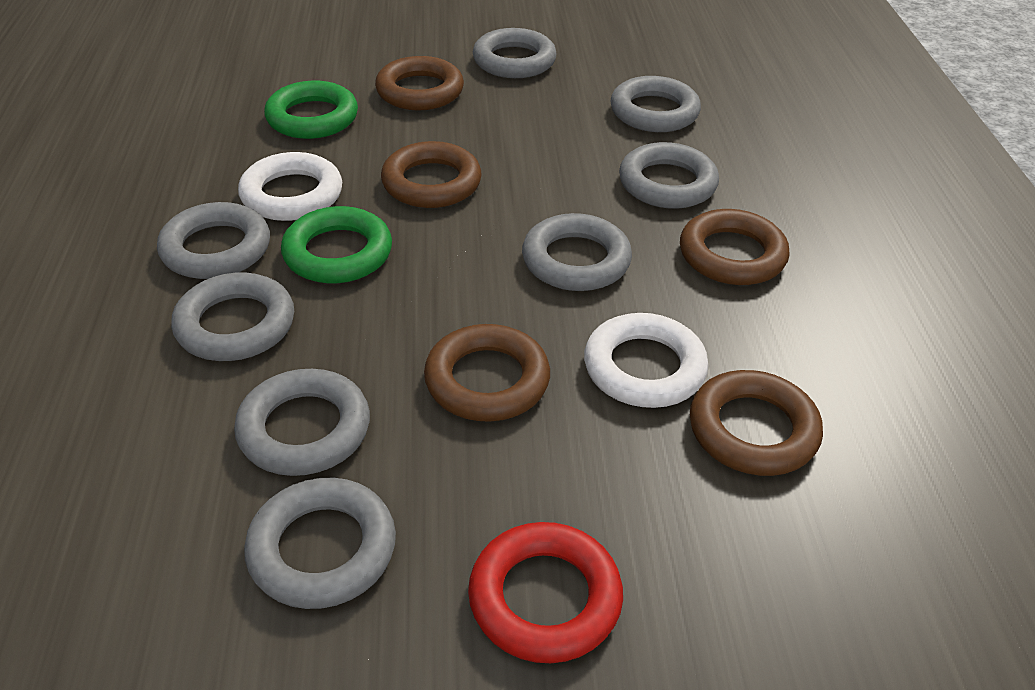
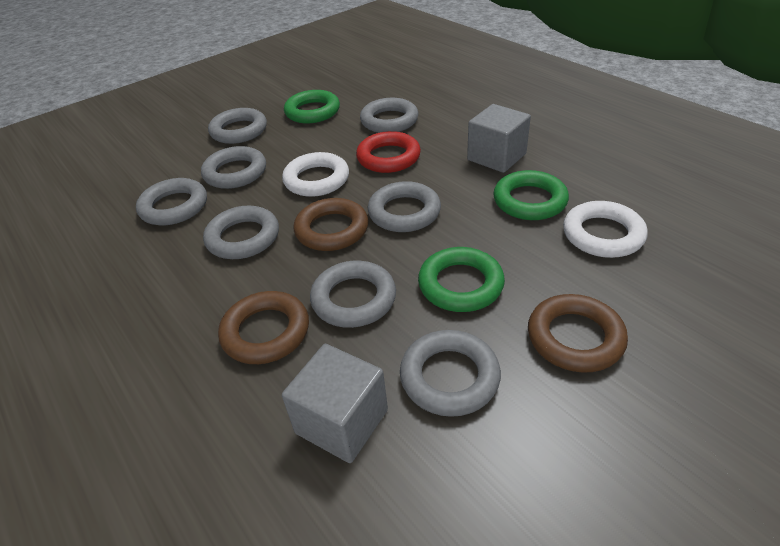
brown ring: [375,56,464,110] [381,141,482,208] [424,324,550,422] [680,209,790,285] [690,370,823,476] = 5 -> [218,291,309,364] [294,198,368,251] [528,294,628,373] = 3
green ring: [264,81,358,139] [281,206,392,283] = 2 -> [284,90,340,123] [418,247,505,312] [493,170,569,220] = 3
grey cube: none = 0 -> [282,344,388,463] [467,104,531,173] = 2

